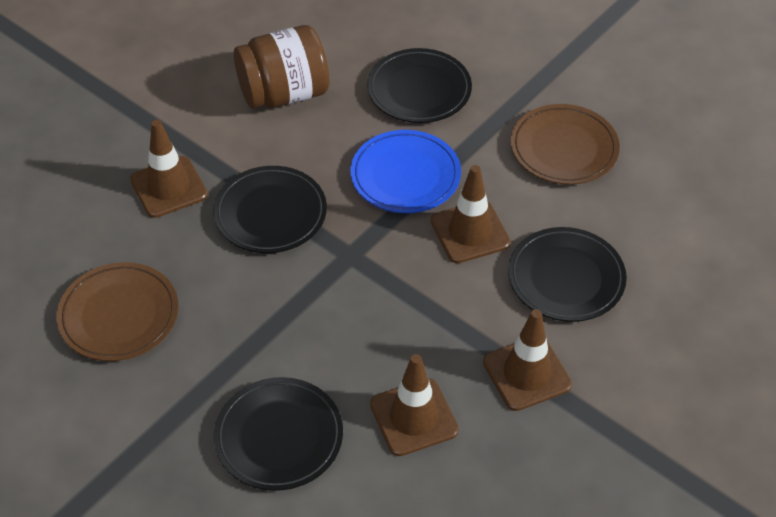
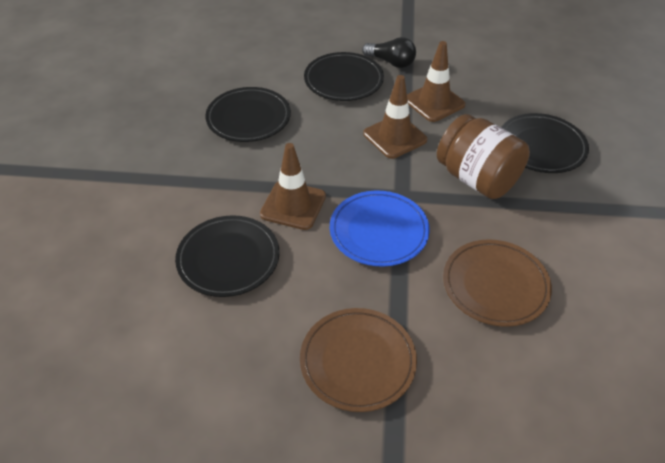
black light bulb: none = 0 -> [362,37,416,68] = 1
brown traffic cone: [130,120,208,218] [370,354,459,456] [431,165,510,263] [483,309,572,411] = 4 -> [260,143,326,230] [363,75,427,159] [407,41,466,122] = 3

